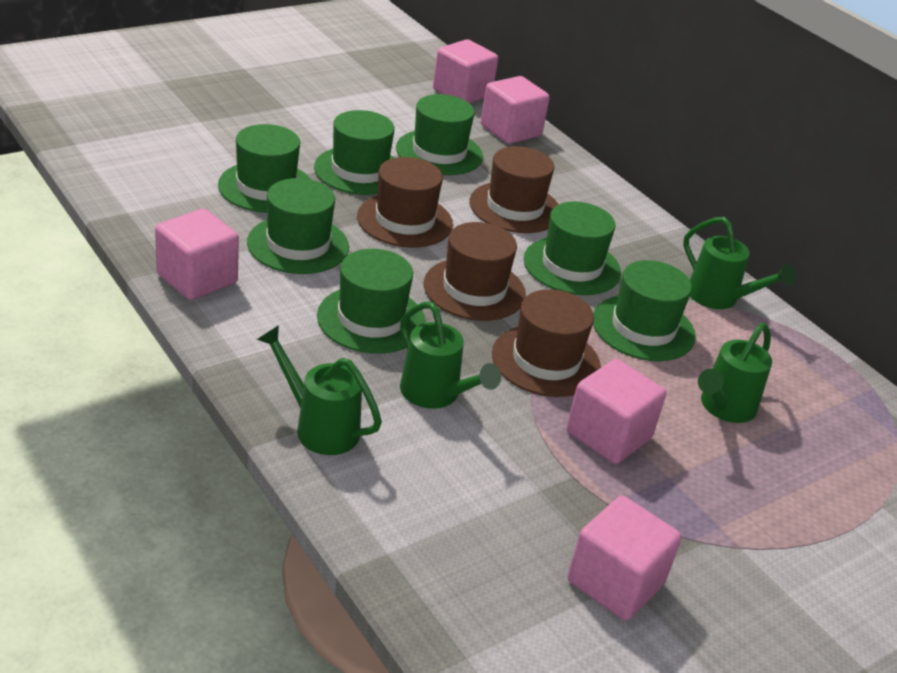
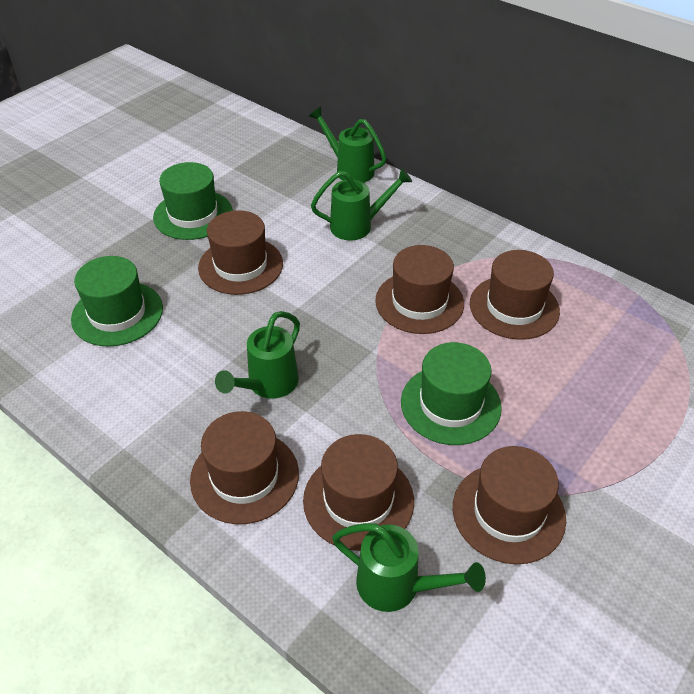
brown hat: [357,157,453,248] [424,222,526,321] [470,146,559,233] [492,289,601,397] = 4 -> [190,411,299,524] [198,210,283,295] [303,434,414,551] [375,245,464,334] [453,446,566,564] [470,250,560,340] = 6
green hat: [218,124,311,213] [247,178,349,274] [314,110,395,195] [317,249,426,354] [396,94,483,175] [524,202,621,295] [593,260,696,361] = 7 -> [71,256,163,347] [153,162,233,240] [401,342,502,445] = 3
pink cube: [155,208,239,300] [433,39,498,103] [481,76,550,144] [566,359,666,464] [568,496,682,621] = 5 -> none = 0

